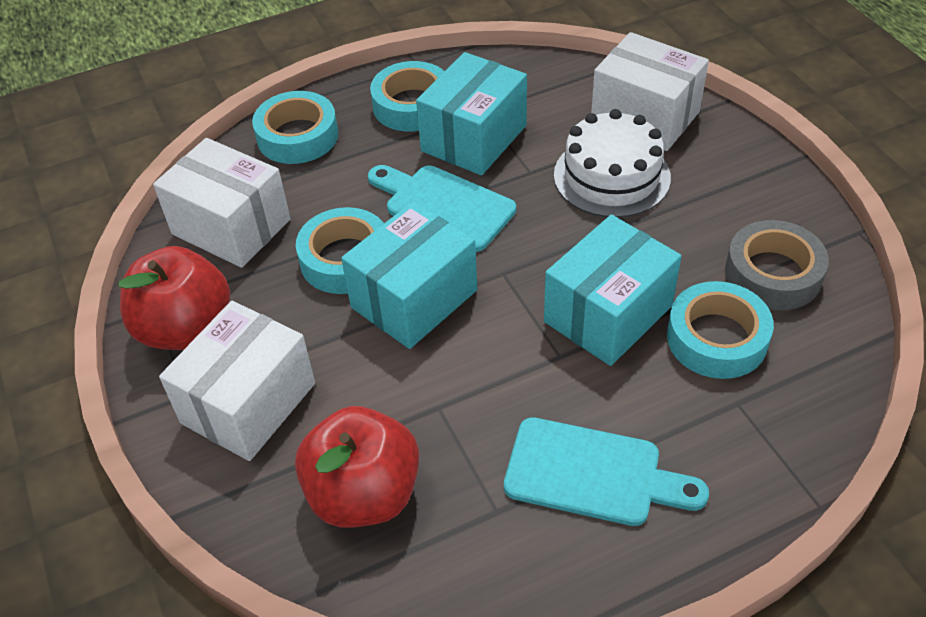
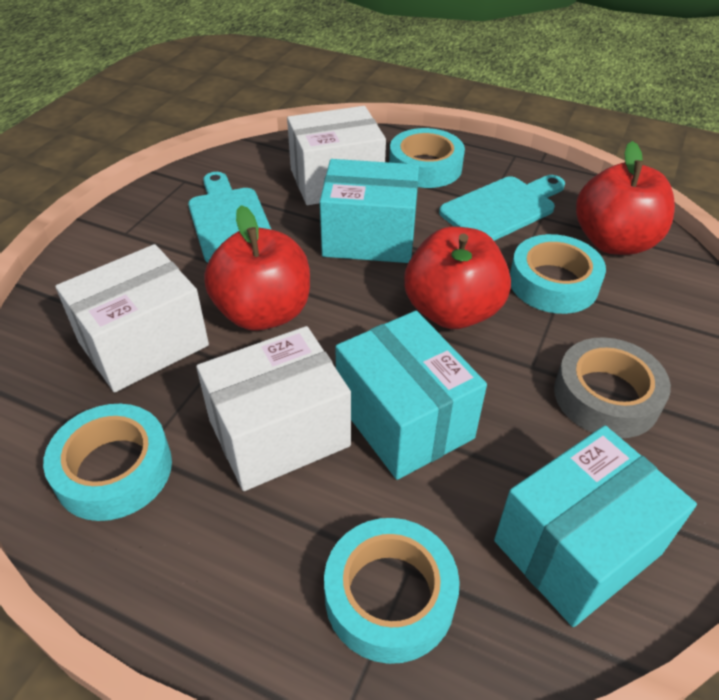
red apple: [119,246,230,350] [295,406,419,528] = 2 -> [204,205,310,331] [404,227,511,329] [576,141,675,255] = 3
white cake: [554,109,671,218] = 1 -> none = 0

